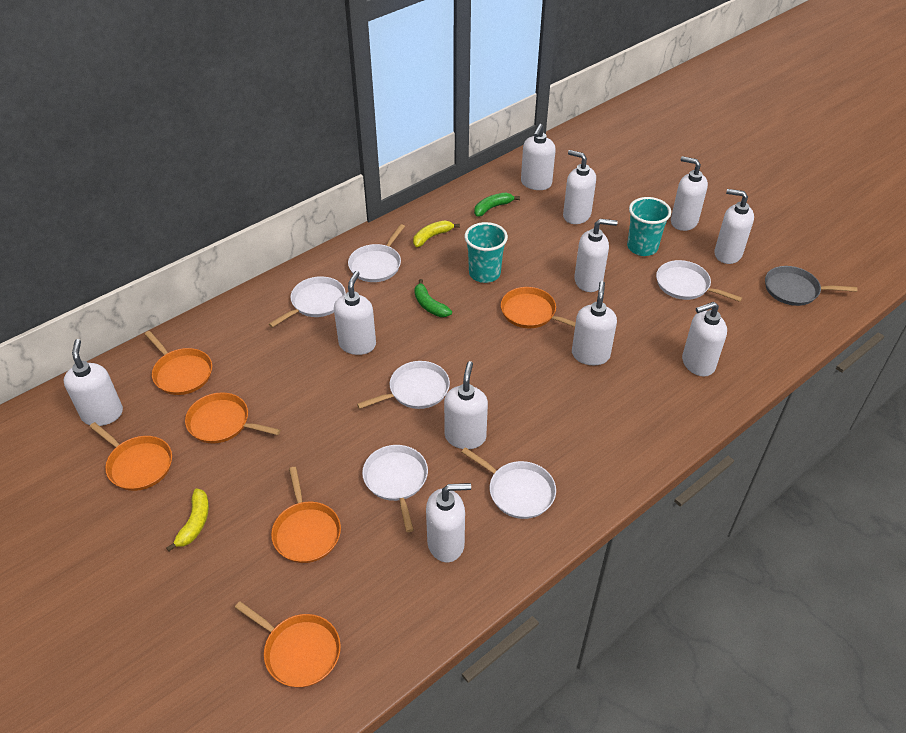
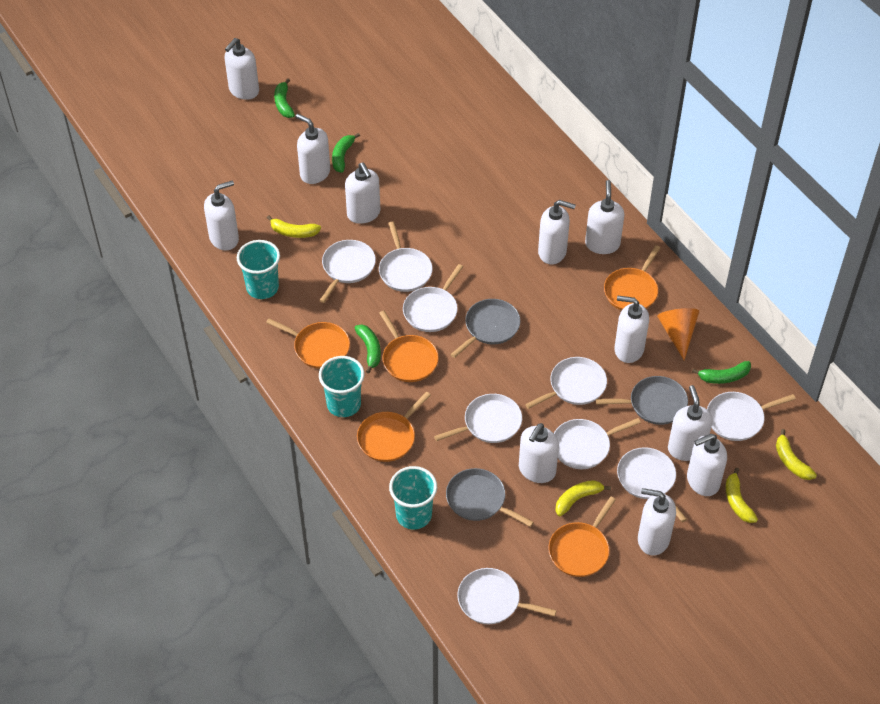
green banana: [414,279,452,317] [474,192,520,217] = 2 -> [274,78,295,118] [332,133,360,173] [354,325,381,374] [692,361,751,384] = 4
grey pan: [765,266,857,306] = 1 -> [446,468,534,527] [450,299,521,358] [596,376,688,425] = 3
orange cone: none = 0 -> [657,308,699,360] = 1
orange pan: [90,422,172,491] [145,331,212,395] [185,392,280,443] [235,601,341,688] [271,467,341,563] [501,287,576,328] = 6 -> [266,319,350,369] [357,392,431,462] [379,311,439,382] [548,497,616,577] [604,245,660,310] = 5
turquoise cup: [465,222,508,283] [627,197,671,256] = 2 -> [237,240,280,299] [319,356,364,417] [389,466,437,529] = 3
white pan: [269,276,346,328] [348,224,405,282] [357,361,450,409] [362,445,428,532] [462,447,556,519] [656,260,742,302] = 6 -> [319,240,376,303] [379,222,433,292] [403,264,463,332] [434,394,522,443] [457,568,557,624] [525,357,607,409] [554,418,641,469] [617,447,687,522] [707,392,796,441] = 9
yellow banana: [166,489,209,551] [413,221,460,247] = 2 -> [267,215,321,238] [555,480,611,516] [726,467,758,523] [776,429,817,480] = 4

